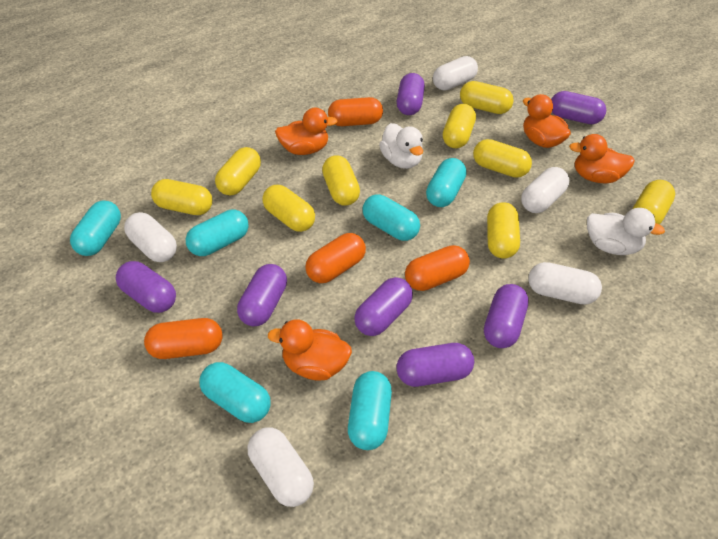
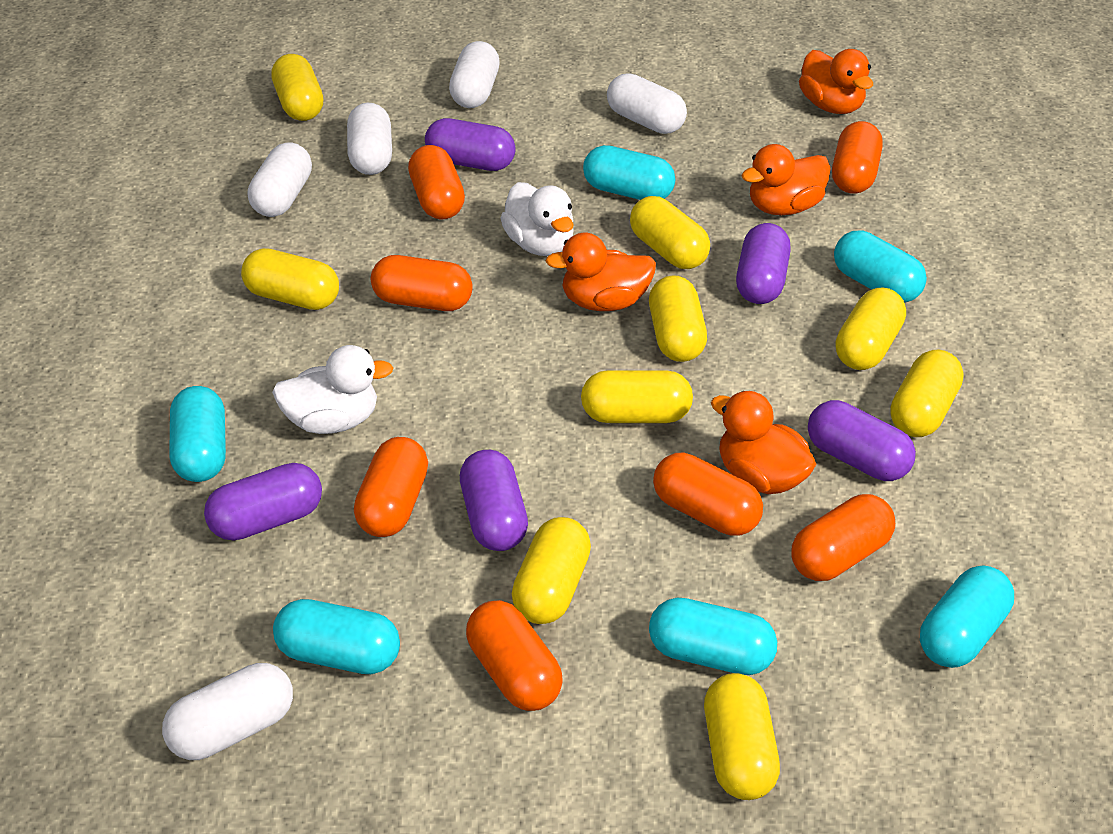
orange capsule: [144,318,222,359] [305,233,366,283] [328,97,383,126] [405,245,470,291] = 4 -> [354,437,428,537] [371,255,473,311] [408,145,465,219] [466,600,563,711] [653,453,763,536] [792,494,895,581] [832,121,883,194] = 7
purple capsule: [116,261,176,313] [237,264,287,326] [354,277,413,336] [396,343,474,387] [397,73,425,115] [484,284,529,348] [551,91,606,124] = 7 -> [204,463,322,540] [425,118,516,171] [460,450,528,551] [736,223,791,304] [808,400,916,481] = 5

